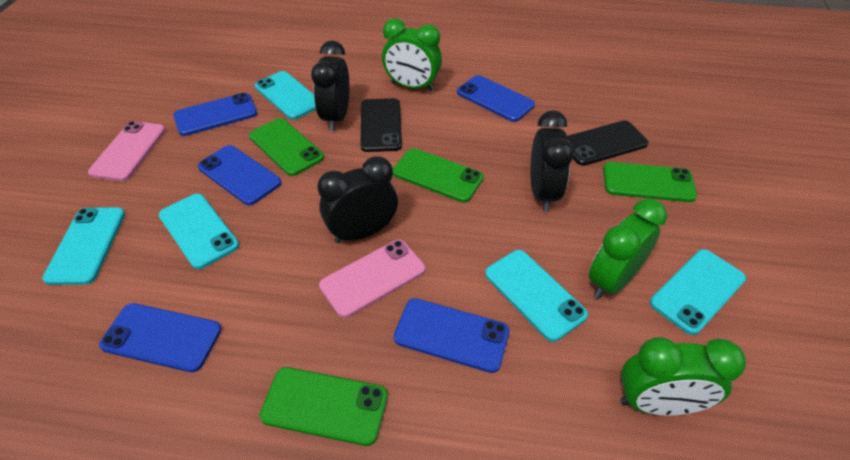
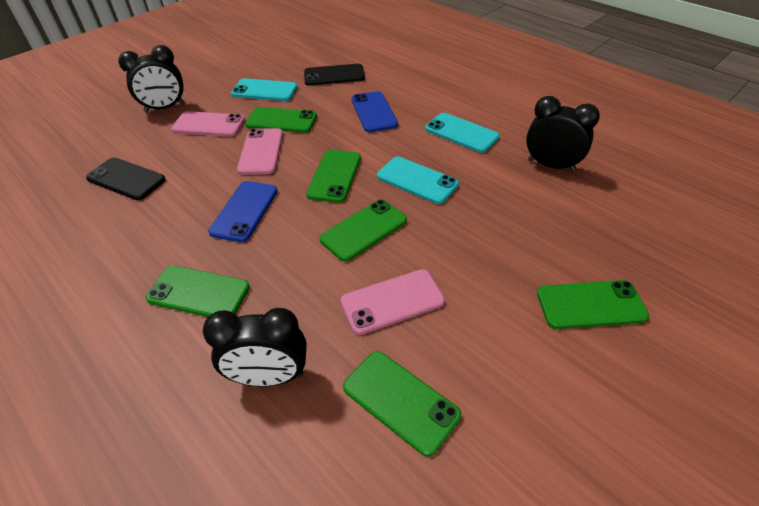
blue phone: [99,303,222,372] [173,93,258,136] [198,145,281,205] [394,298,510,373] [457,75,535,122] = 5 -> [208,181,278,242] [351,91,398,132] = 2
green clock: [382,18,442,91] [589,199,667,299] [621,337,746,416] = 3 -> none = 0
green phone: [249,118,324,176] [259,367,388,446] [393,148,484,203] [603,162,697,202] = 4 -> [146,266,250,317] [245,107,317,133] [306,150,361,203] [319,200,407,262] [343,351,461,457] [537,280,649,329] = 6
pink phone: [88,121,166,181] [319,240,425,318] = 2 -> [171,111,245,137] [237,128,283,175] [341,269,445,335] = 3
turquoise phone: [42,207,125,285] [158,194,239,269] [255,71,316,120] [485,250,588,342] [650,249,746,335] = 5 -> [231,78,298,101] [377,157,459,204] [425,113,500,153] = 3

